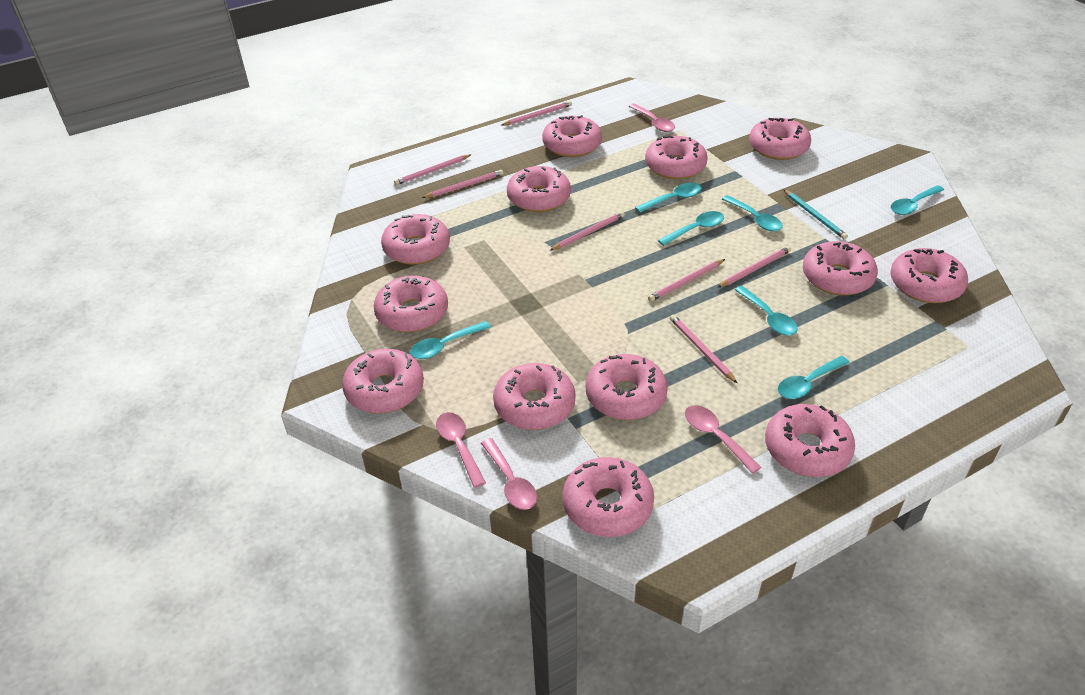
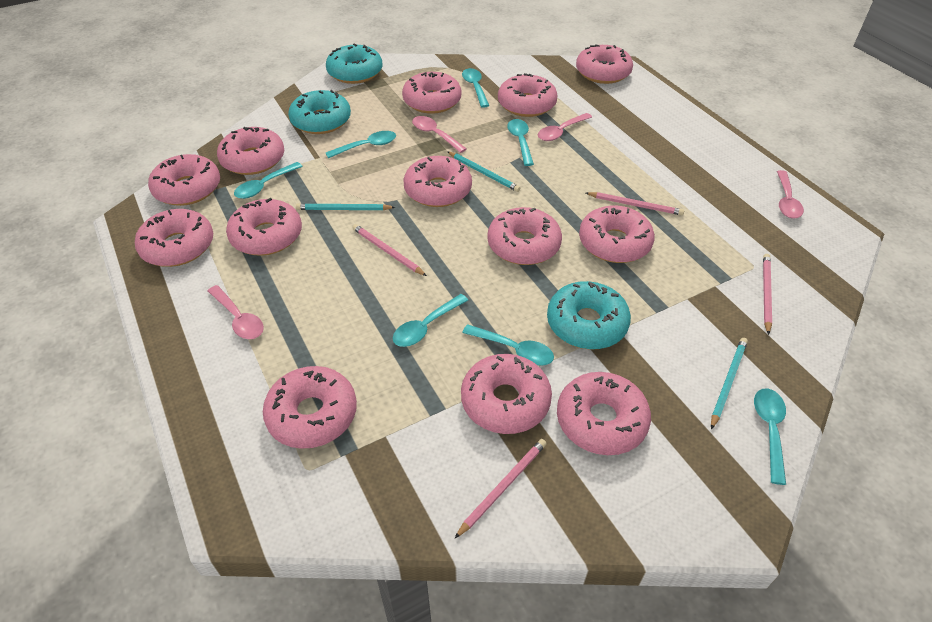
pink pencil: [394,155,471,185] [422,170,503,198] [501,101,572,126] [549,211,625,251] [648,259,725,302] [670,315,738,384] [717,246,791,288] = 7 -> [352,224,427,276] [454,439,547,539] [586,192,684,216] [763,254,772,335] = 4
turquoise donut: none = 0 -> [288,90,351,134] [326,44,382,84] [547,281,631,350] = 3
turquoise pencil: [783,189,848,239] = 1 -> [296,203,396,210] [447,151,520,192] [711,338,748,429] = 3

